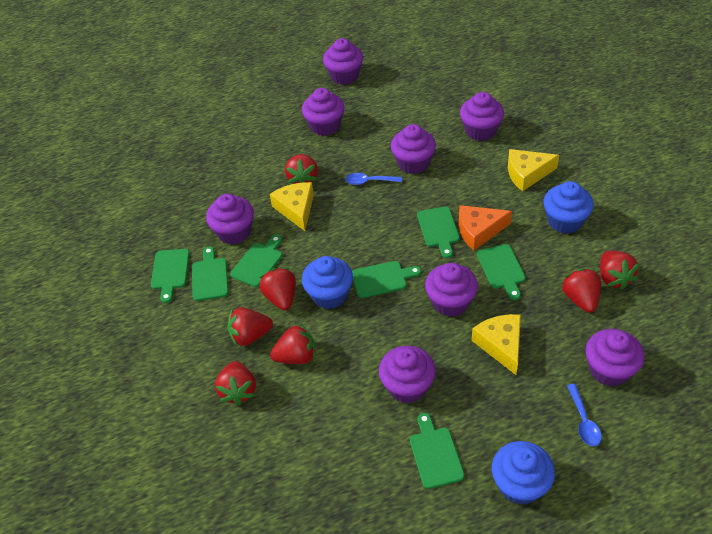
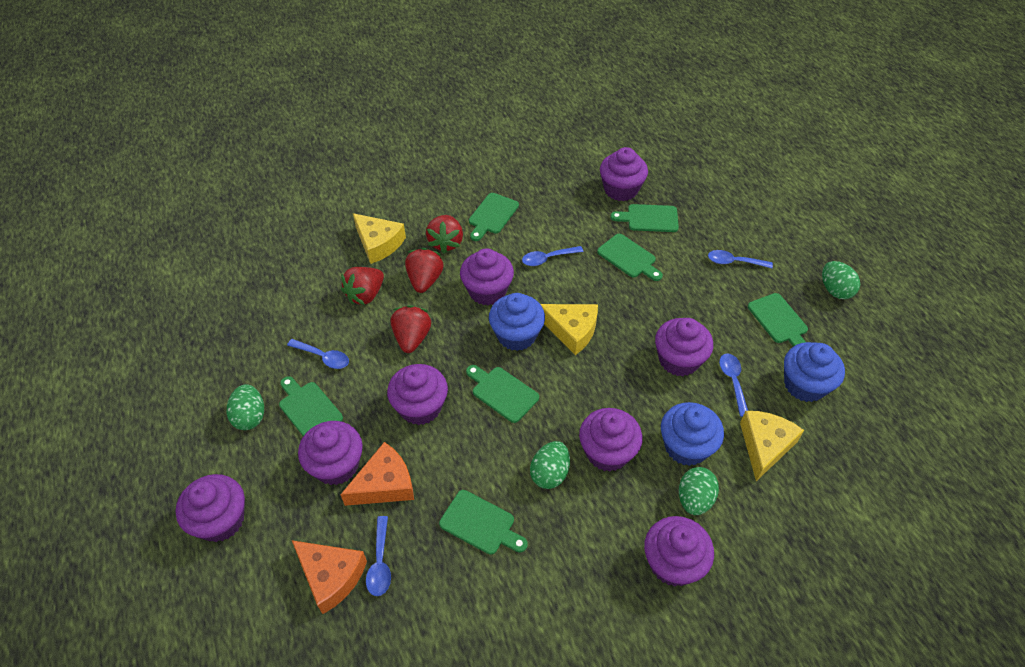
blue spoon: [345,173,402,185] [567,384,602,446] = 2 -> [287,339,349,369] [366,516,391,596] [522,246,583,266] [708,250,773,268] [719,353,748,417] = 5
green egg: none = 0 -> [227,384,264,430] [530,441,570,489] [679,467,719,515] [822,261,860,299] = 4
orange cheese: [459,205,512,251] = 1 -> [292,540,367,614] [340,442,414,506] = 2
red strawberry: [215,361,256,406] [228,307,273,346] [259,268,296,310] [270,323,316,364] [285,154,318,184] [562,268,601,313] [600,251,639,290] = 7 -> [341,267,384,305] [391,305,431,353] [405,248,444,293] [426,215,463,254] = 4

